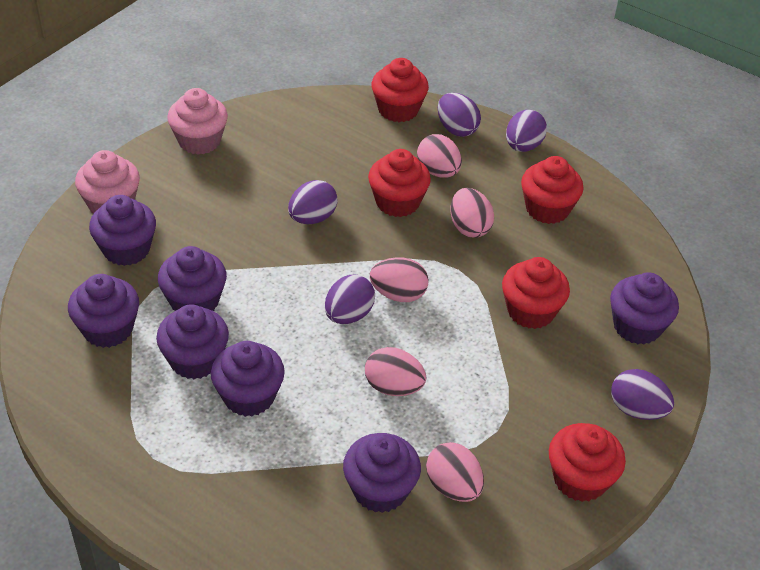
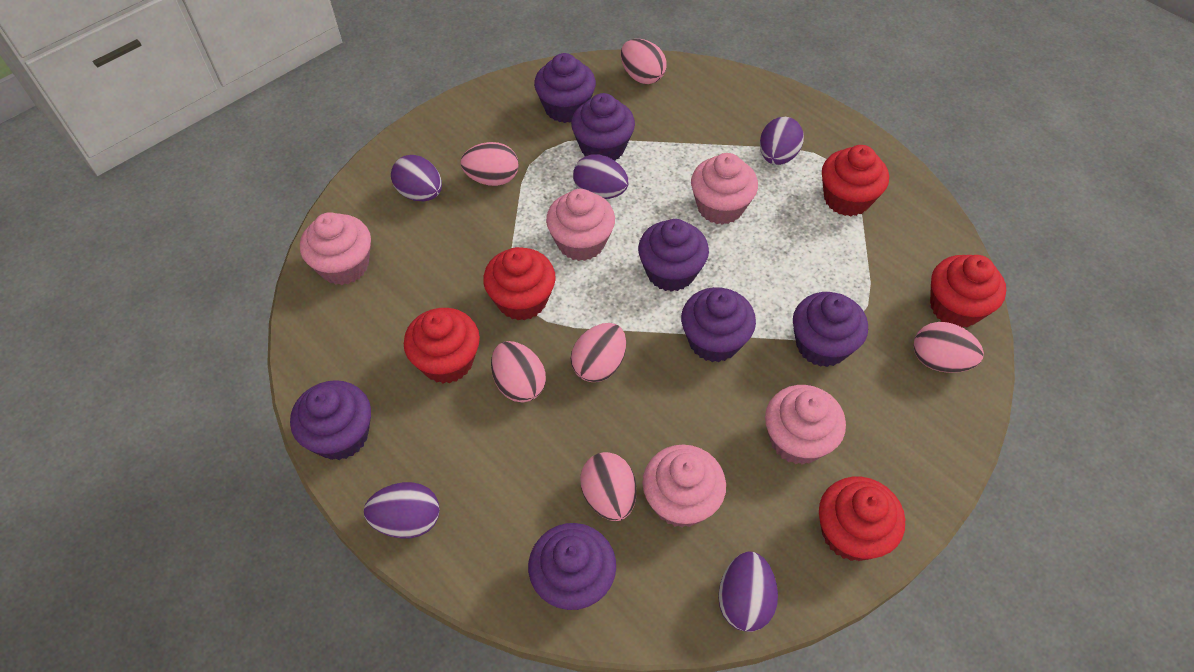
pink cupcake: [75,150,140,214] [167,88,228,155] = 2 -> [300,212,371,285] [546,189,615,261] [642,445,726,528] [691,153,758,225] [765,385,846,465] = 5
pink egg: [365,347,426,396] [370,257,429,302] [417,134,462,178] [426,442,484,502] [450,188,494,238] = 5 -> [460,142,519,186] [491,341,546,403] [571,323,626,382] [580,452,636,521] [621,39,667,84] [913,322,984,373] = 6

